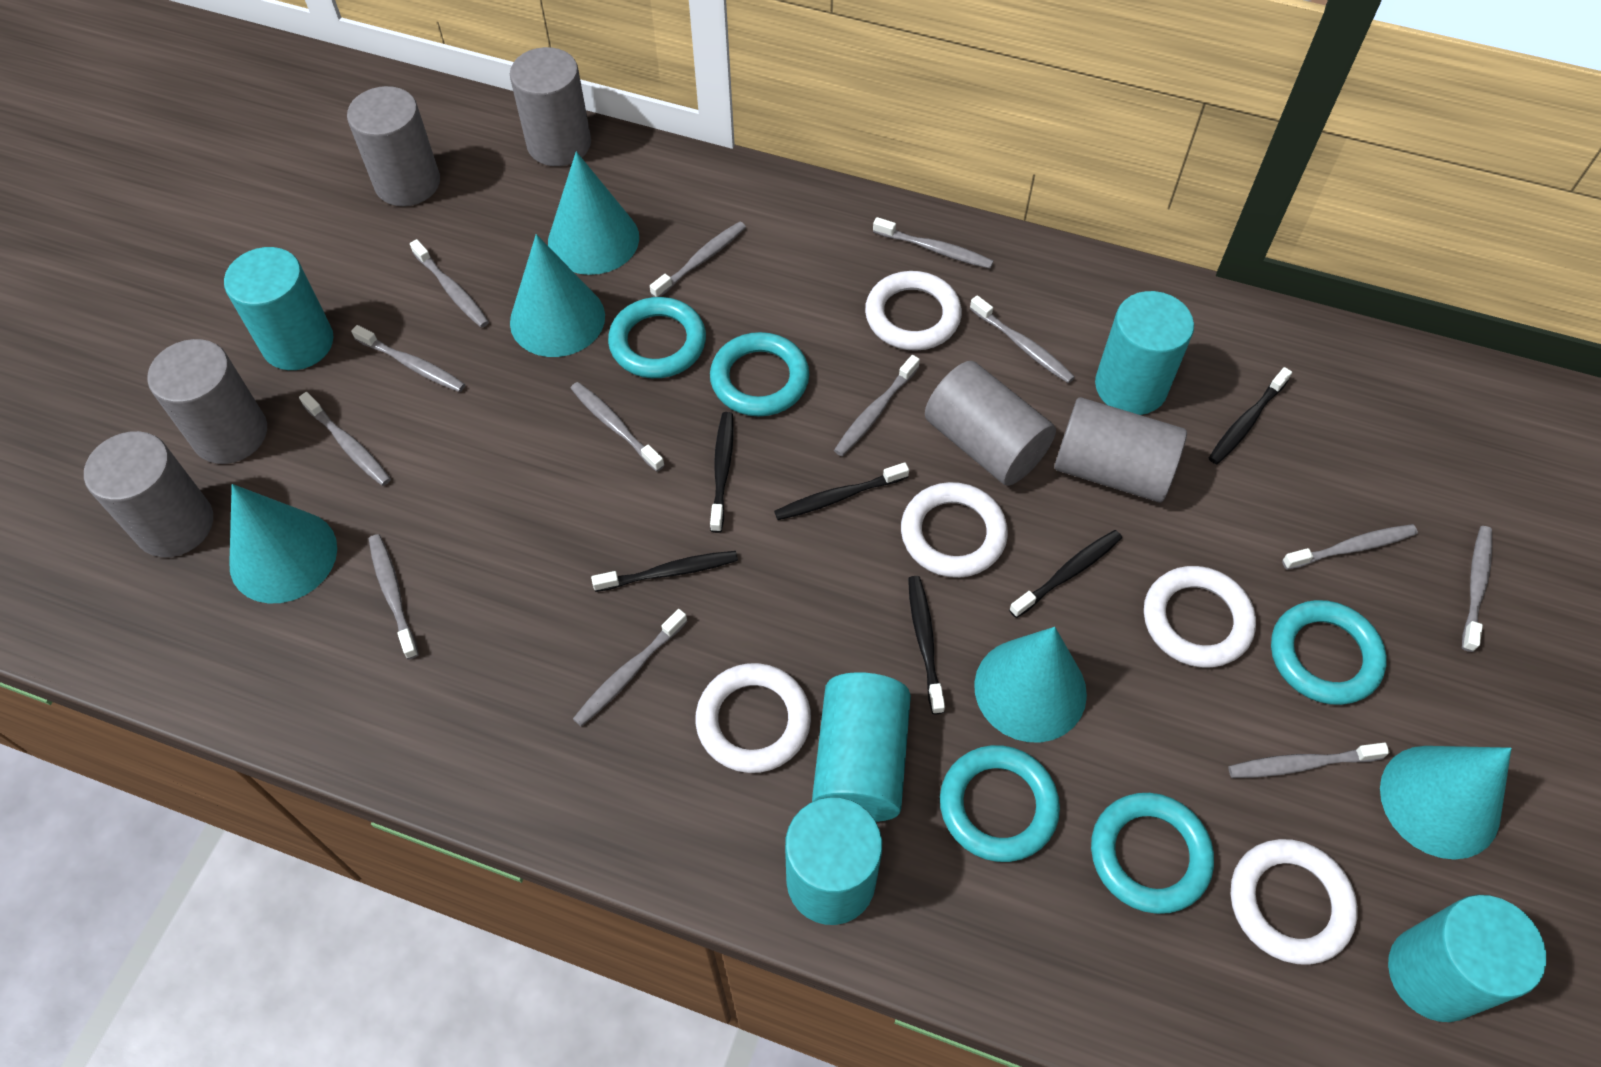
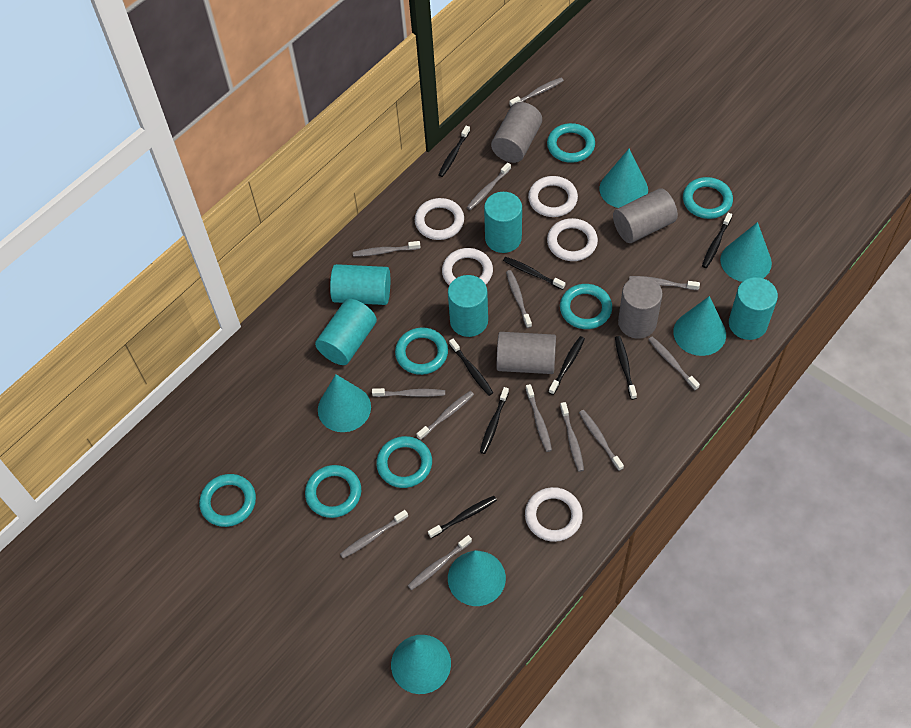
black toothbrush: [591,551,738,592] [710,412,734,533] [774,462,909,520] [908,576,945,714] [1009,530,1122,618] [1209,367,1292,464] = 6 -> [428,496,497,538] [438,126,470,177] [449,339,493,396] [480,387,509,454] [503,257,565,290] [549,336,585,395] [615,336,637,400] [702,213,732,268] = 8
grey cylinder: [84,431,213,557] [147,339,267,464] [347,86,440,206] [510,47,591,166] [925,361,1056,486] [1054,397,1187,503] = 6 -> [491,102,542,163] [496,332,556,374] [613,188,678,243] [618,276,663,339] = 4
turquoise cone: [229,484,337,603] [510,234,605,357] [548,151,639,275] [974,627,1087,742] [1380,746,1512,860] = 5 -> [318,374,371,432] [391,635,451,694] [448,550,506,606] [599,149,648,208] [673,296,726,356] [720,222,772,282] = 6
turquoise ring: [608,297,706,378] [710,332,809,416] [940,745,1060,862] [1091,793,1214,914] [1271,600,1387,705] = 5 -> [199,474,256,527] [305,465,361,518] [376,436,432,488] [395,328,448,375] [547,123,595,163] [560,284,612,329] [683,177,733,219] = 7

